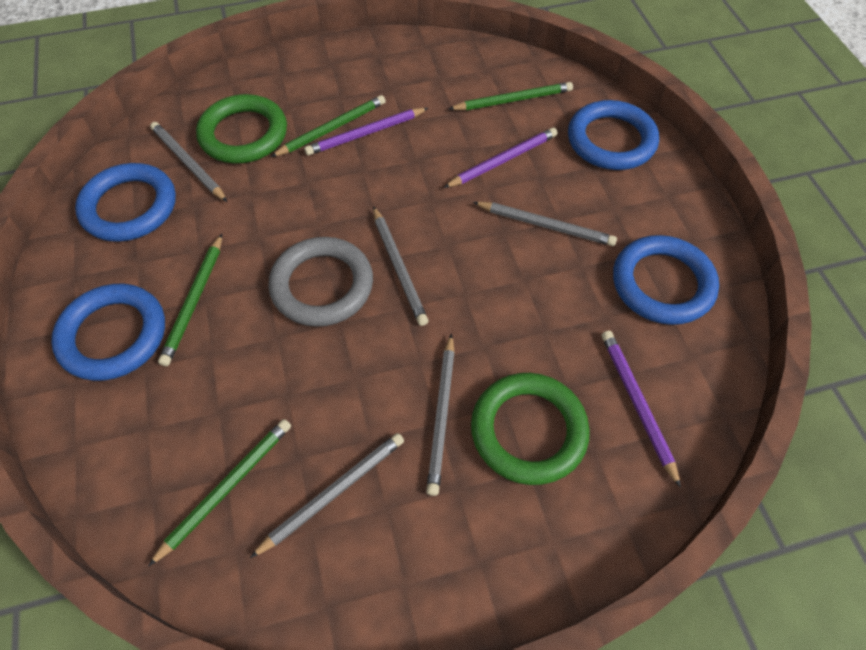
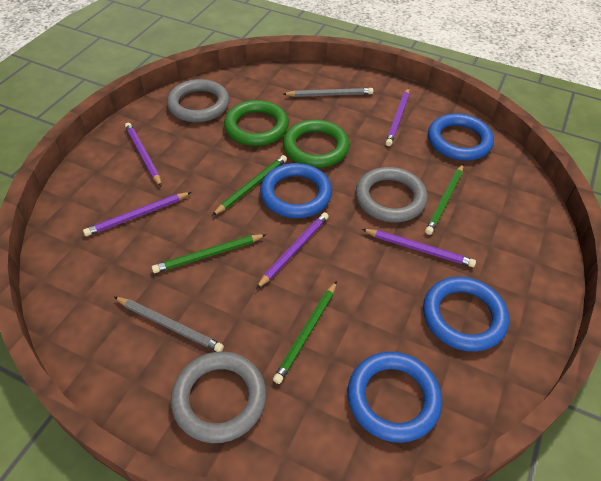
grey pencil: [150,122,227,202] [250,433,404,558] [373,206,428,326] [426,333,455,496] [473,202,617,246] = 5 -> [114,297,224,352] [283,88,373,97] = 2
grey ring: [268,237,373,327] = 1 -> [167,79,230,122] [171,351,266,443] [355,167,428,222] = 3
purple pencil: [304,108,428,156] [444,128,558,188] [602,331,681,488] = 3 -> [83,192,191,236] [125,123,162,187] [256,212,329,289] [362,229,476,267] [385,88,409,146] = 5

